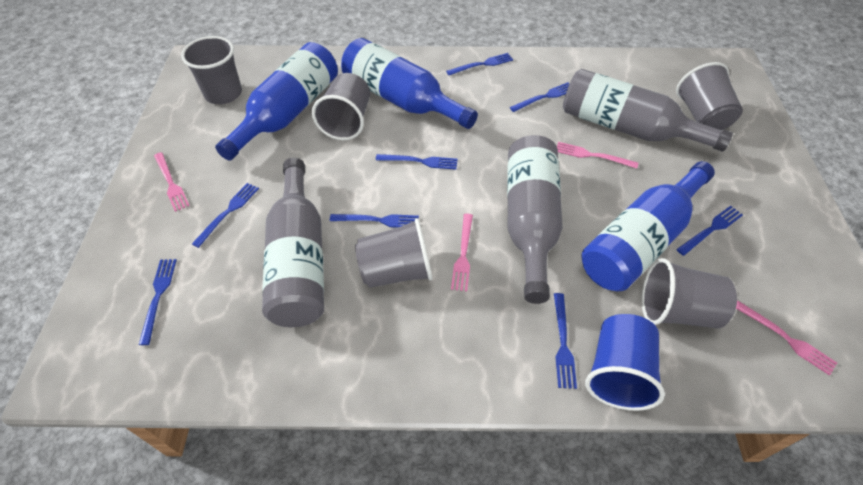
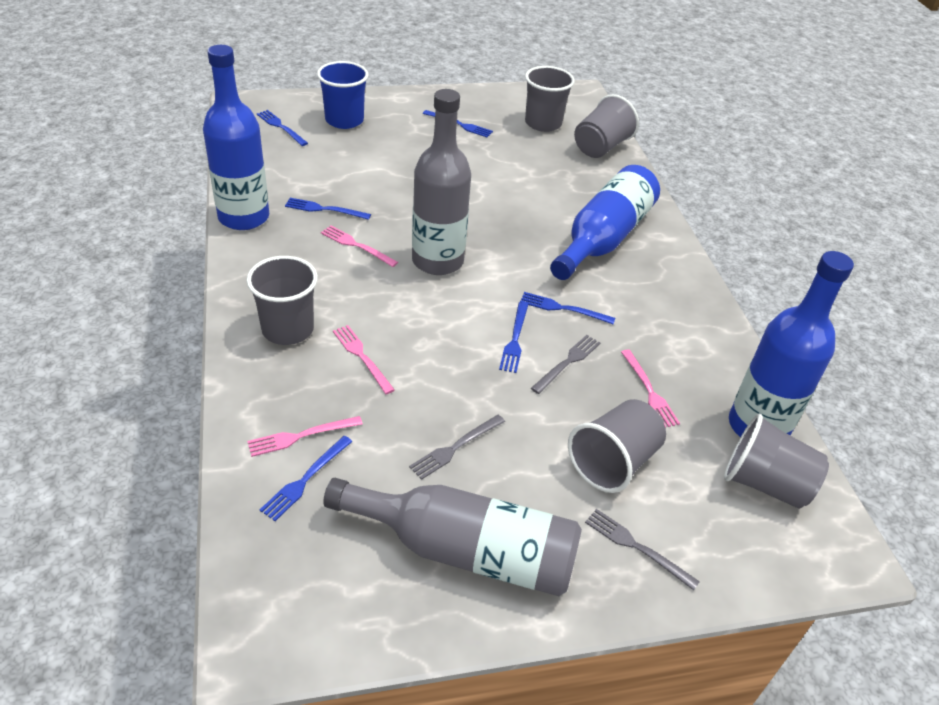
blue fork: [139,259,177,345] [192,183,259,248] [330,214,419,228] [376,154,458,170] [446,53,513,75] [510,82,569,112] [554,293,577,389] [677,206,743,256] = 8 -> [257,110,308,146] [260,436,353,521] [285,198,371,220] [423,110,493,137] [499,302,528,373] [520,292,615,324] = 6
grey bottle: [262,158,324,327] [507,135,563,304] [563,69,733,152] = 3 -> [323,478,582,596] [412,89,471,275] = 2
grey fork: none = 0 -> [409,415,505,480] [531,335,600,394] [585,509,700,591] = 3

